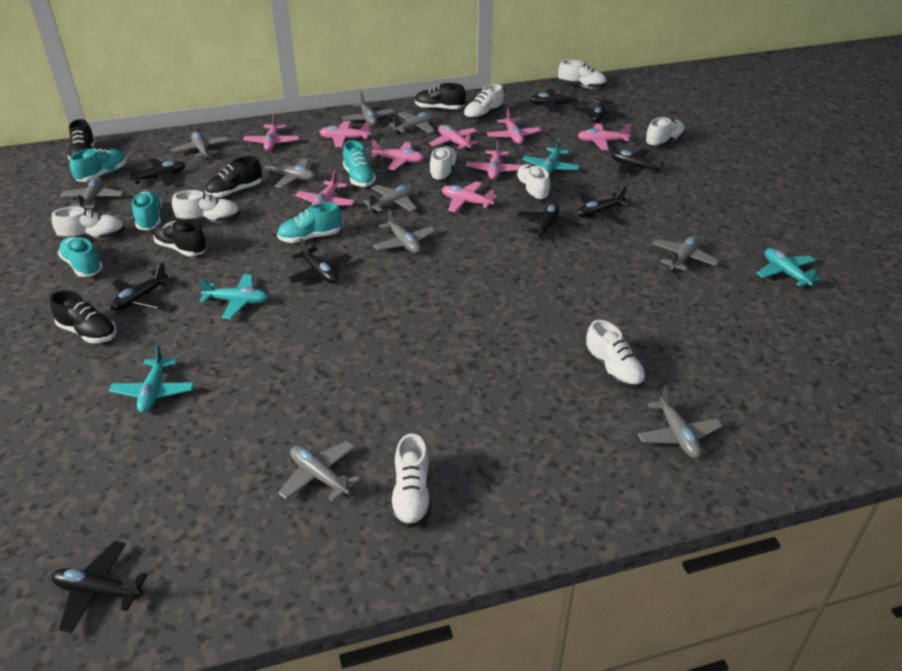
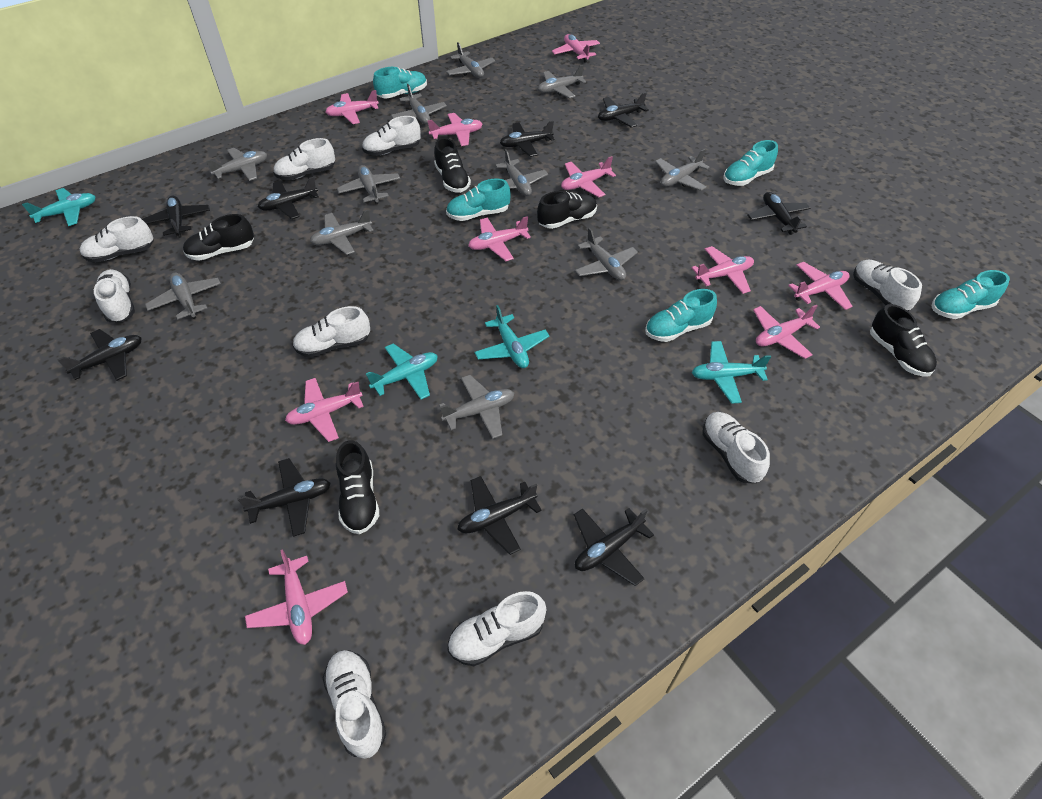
grey plane: [60,178,124,209] [172,132,229,160] [262,155,315,188] [278,441,360,502] [342,92,395,126] [364,185,417,213] [373,209,435,253] [389,112,435,135] [638,385,723,458] [652,235,719,272] = 10 -> [145,273,221,319] [206,148,267,181] [310,209,374,255] [337,165,400,204] [391,84,447,124] [439,375,514,439] [446,42,495,78] [495,149,548,196] [538,65,586,98] [575,228,638,280] [655,149,710,191] = 11
pink plane: [243,113,299,151] [295,170,355,205] [319,121,371,147] [371,140,424,170] [429,125,478,152] [442,181,497,212] [466,139,522,179] [487,108,541,144] [578,124,631,150] = 9 -> [245,549,348,645] [285,378,364,442] [326,90,379,124] [427,113,483,146] [468,216,531,261] [552,34,600,63] [561,156,616,197] [691,246,754,294] [753,305,820,359] [788,262,853,310] = 10

